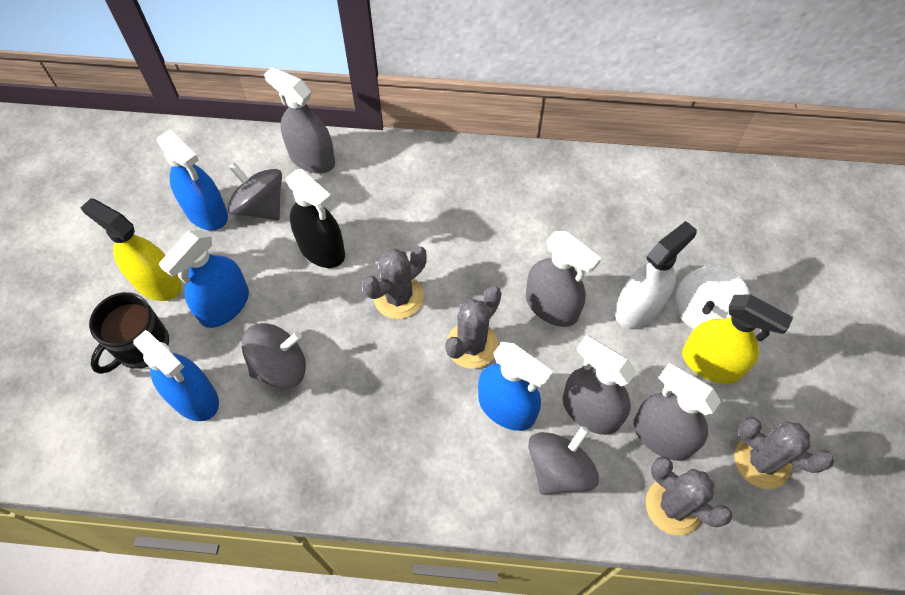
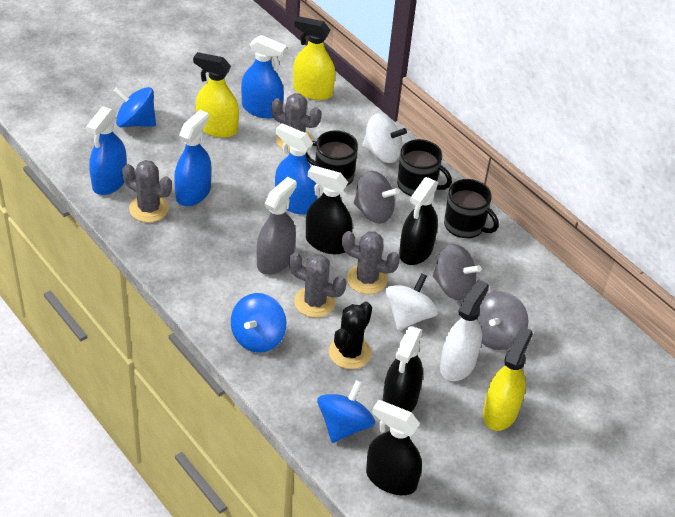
black cactus: none = 0 -> [329,302,372,369] = 1
black mug: [89,292,169,374] = 1 -> [306,130,358,186] [397,139,452,196] [444,179,499,238] = 3
black spray bottle: [286,169,345,268] = 1 -> [306,165,353,254] [366,400,422,495] [383,326,423,412] [399,177,438,265] = 4
blue spinning top: none = 0 -> [113,87,156,127] [231,293,286,353] [317,380,375,443] = 3
grey spray bottle: [264,67,335,173] [526,231,601,327] [563,335,636,435] [634,363,721,461] = 4 -> [257,177,297,275] = 1
white spinning top: [676,266,750,330] = 1 -> [362,113,407,163] [385,273,438,330] = 2
yellow spray bottle: [81,198,182,301] [682,294,793,384] = 2 -> [193,52,239,138] [293,16,335,100] [483,326,533,431] = 3

